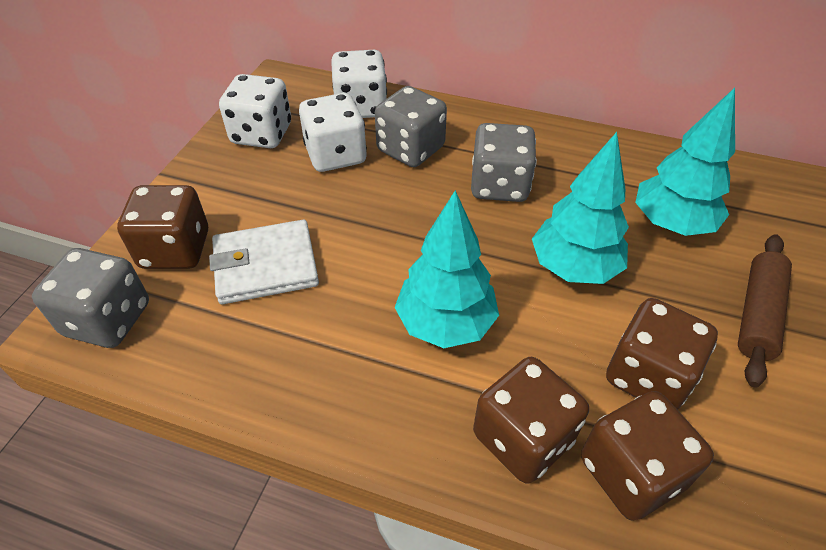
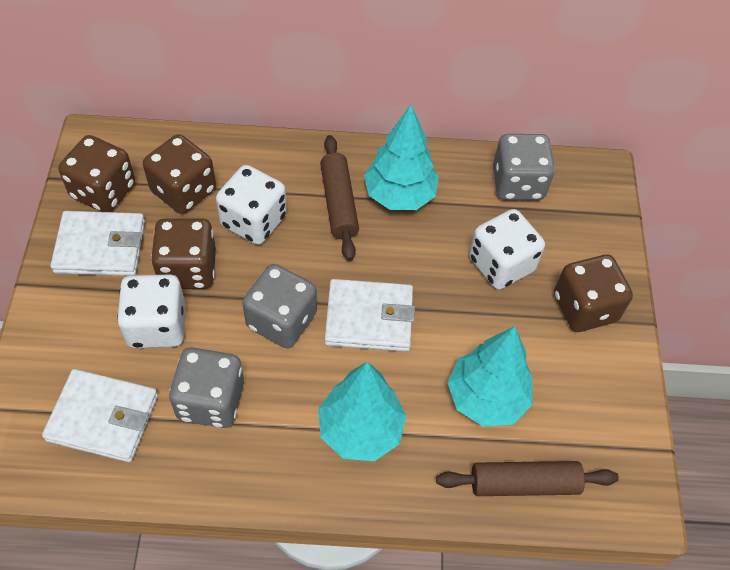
brown rolling pin: [738,234,792,387] = 1 -> [320,135,359,261] [436,461,619,496] = 2
white wallet: [209,220,319,304] = 1 -> [42,369,158,462] [50,211,145,276] [324,279,415,352] = 3

